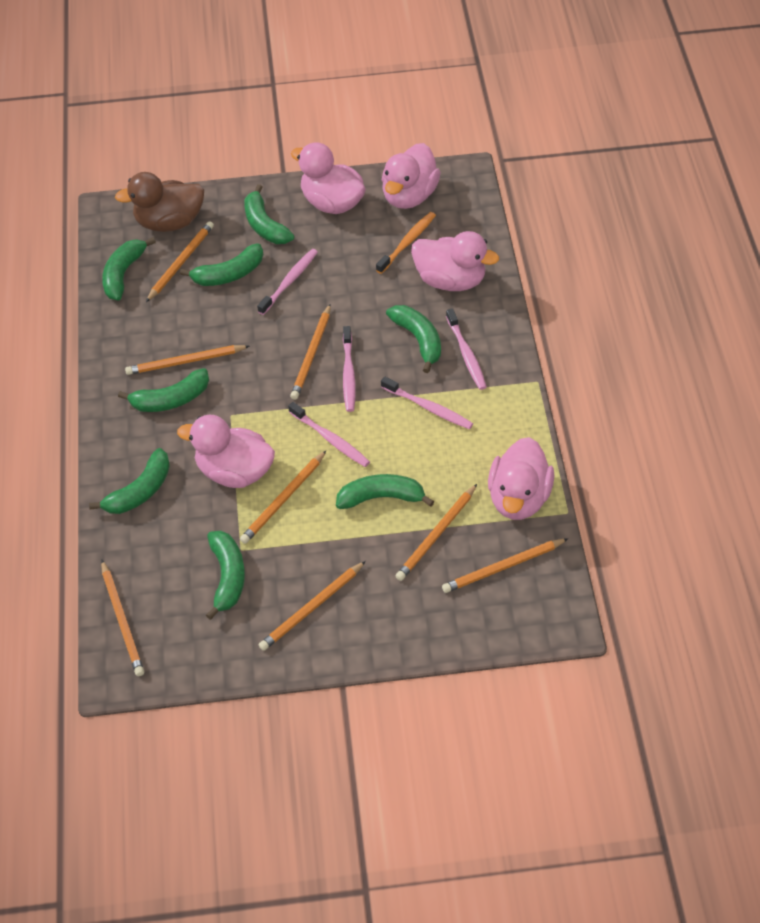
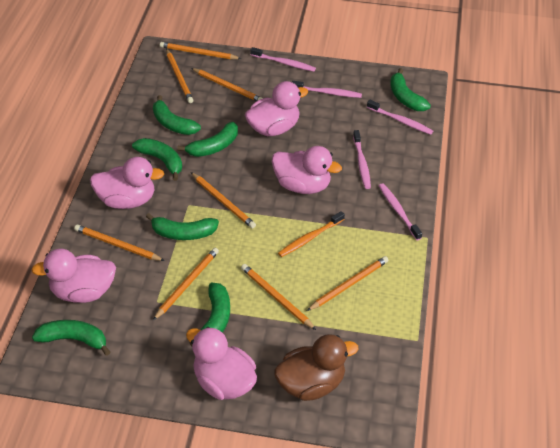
green banana: [89,448,170,514] [102,237,156,300] [118,368,209,412] [180,243,263,286] [206,531,245,620] [244,184,294,244] [336,474,434,509] [386,305,441,373] = 8 -> [32,320,110,356] [132,138,182,181] [146,213,219,240] [153,95,201,135] [177,122,238,157] [189,283,230,346] [390,68,431,111] = 7

